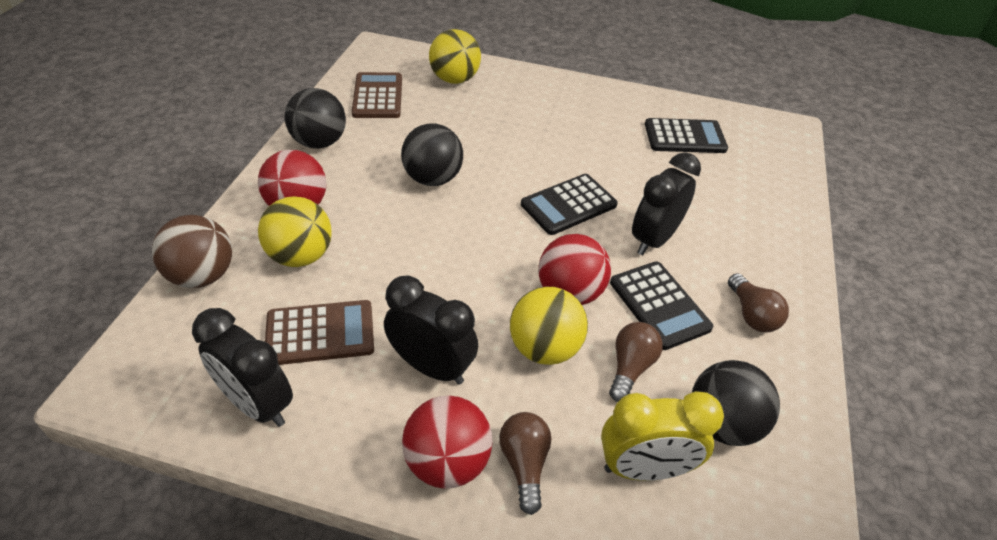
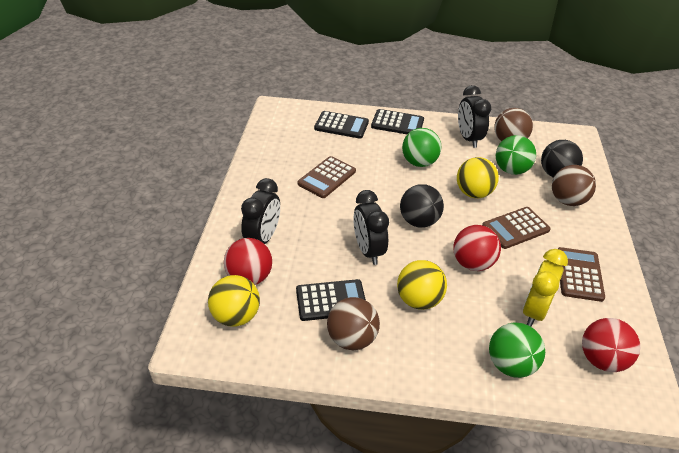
black ball: [284,88,346,149] [401,123,463,186] [692,360,780,446] = 3 -> [400,184,444,228] [541,140,583,178] = 2
brown ball: [152,215,232,288] = 1 -> [327,297,380,350] [494,108,533,142] [552,165,596,206] = 3
brown calculator: [265,300,374,365] [352,72,402,118] = 2 -> [297,156,356,198] [482,207,551,249] [558,247,605,302] = 3
brown light bulb: [499,412,551,515] [609,322,663,402] [728,273,789,332] = 3 -> none = 0
green ball: none = 0 -> [402,128,441,167] [489,322,545,378] [496,135,536,175] = 3

